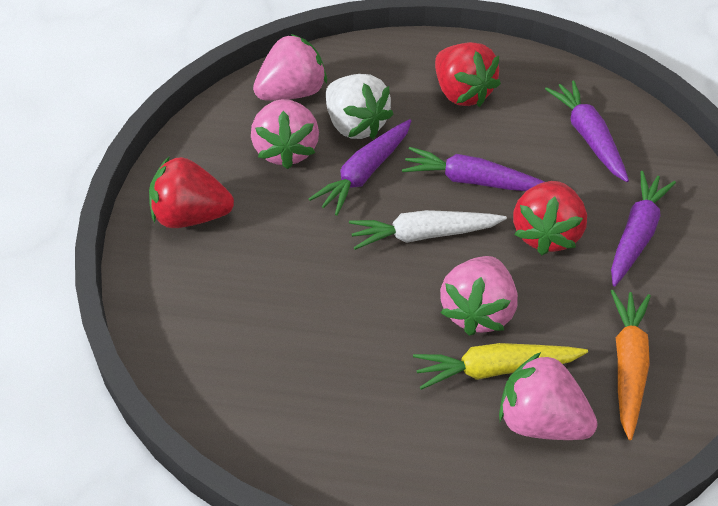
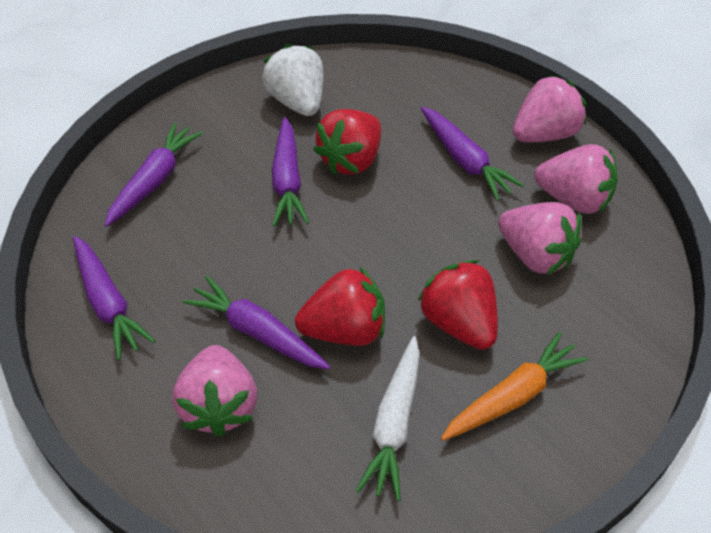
purple carrot: [309,119,412,216] [402,147,544,191] [545,80,629,182] [611,171,676,287] = 4 -> [73,236,155,360] [104,122,203,227] [183,276,330,369] [272,117,309,226] [421,107,524,201] = 5
yellow carrot: [413,343,588,390] = 1 -> none = 0

